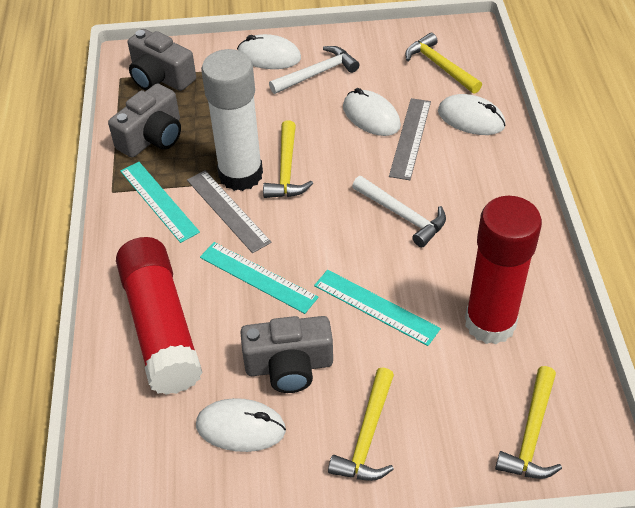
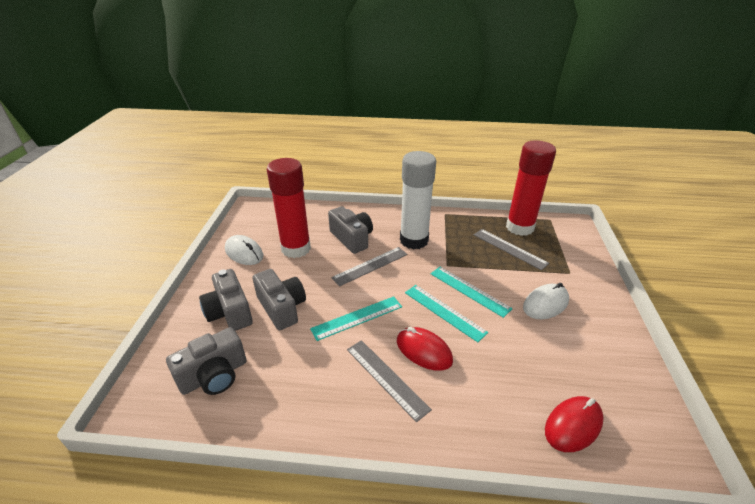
grey camera: [108,83,181,158] [128,29,196,91] [240,316,333,393] = 3 -> [166,327,247,395] [199,269,253,331] [253,269,306,330] [328,206,373,254] = 4
grey ruler: [187,170,272,253] [389,98,431,180] = 2 -> [331,247,407,286] [347,340,432,422] [474,229,549,270] = 3
red mouse: none = 0 -> [397,327,453,371] [545,396,604,452] = 2
white hammer: [269,46,359,94] [352,176,446,247] = 2 -> none = 0
white mouse: [196,398,286,452] [237,34,301,69] [343,88,401,136] [438,94,506,135] = 4 -> [225,235,263,265] [523,283,569,319] = 2
yellow hammer: [263,120,313,198] [328,367,394,481] [405,33,482,94] [495,366,562,479] = 4 -> none = 0

